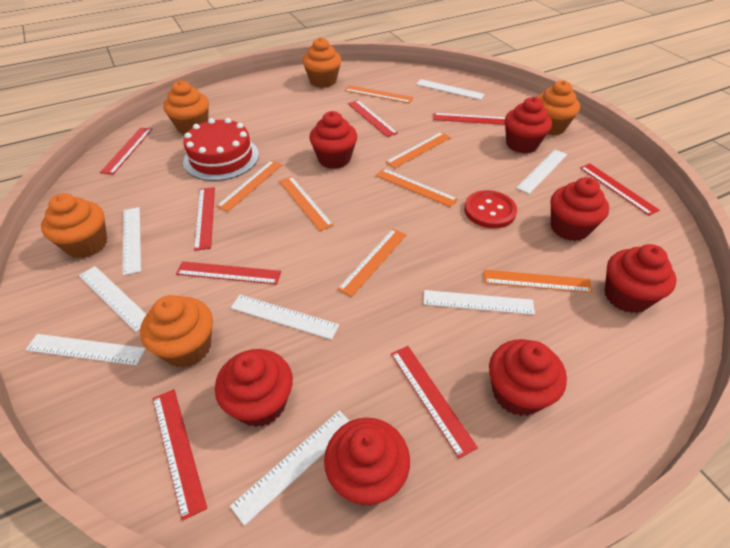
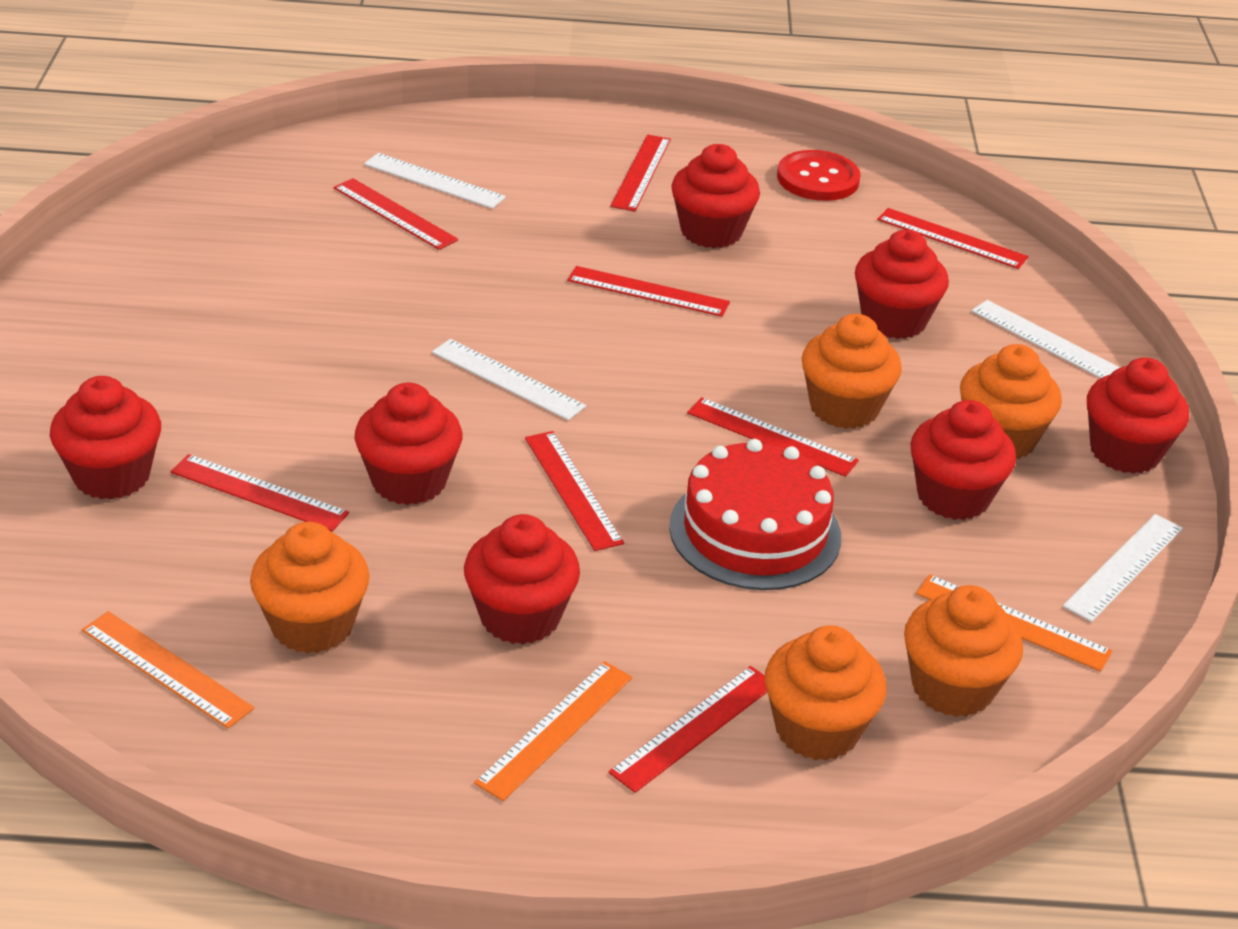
orange ruler: [216,160,283,212] [279,176,334,231] [337,229,406,297] [345,85,414,103] [376,168,458,207] [385,132,451,168] [484,270,593,293] = 7 -> [82,611,254,728] [474,661,632,801] [916,574,1113,672] = 3
white ruler: [26,334,146,365] [79,266,147,332] [123,207,141,275] [230,411,350,526] [231,295,339,340] [416,79,485,100] [423,290,535,315] [516,149,568,194] = 8 -> [364,153,506,209] [432,339,586,420] [972,300,1120,378] [1063,514,1183,622] = 4

